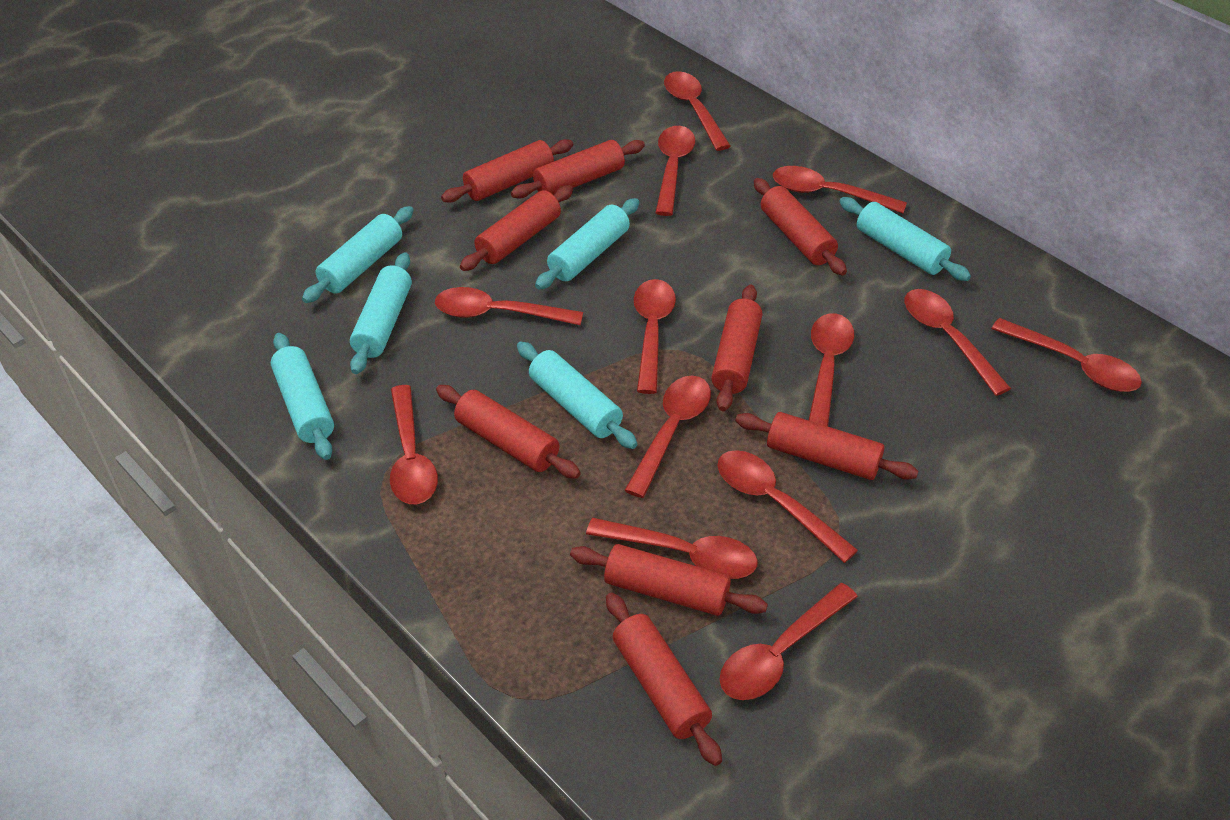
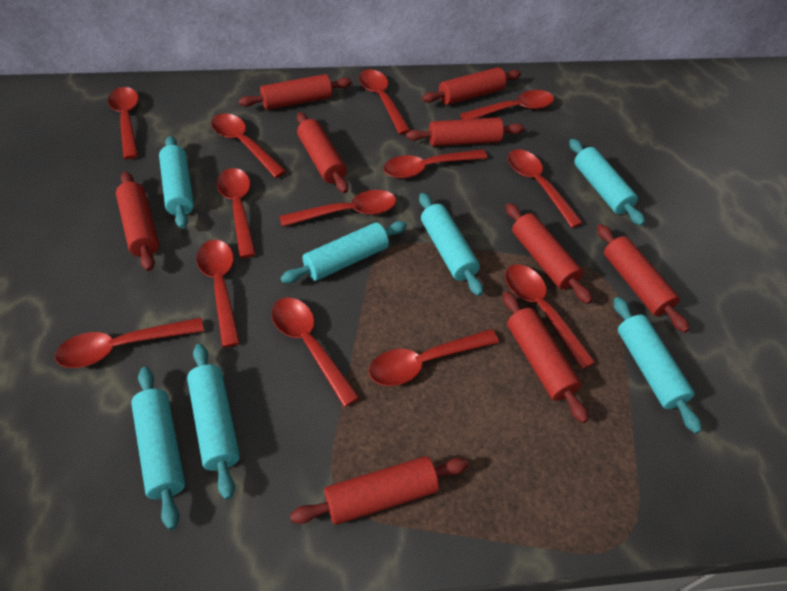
turquoise rolling pin: [271,333,334,460] [302,206,414,303] [350,252,412,374] [517,341,638,449] [535,198,639,290] [839,197,971,281] = 6 -> [131,367,185,530] [159,136,194,229] [187,344,240,500] [281,221,407,283] [419,193,483,296] [569,139,645,226] [614,297,702,434] = 7

